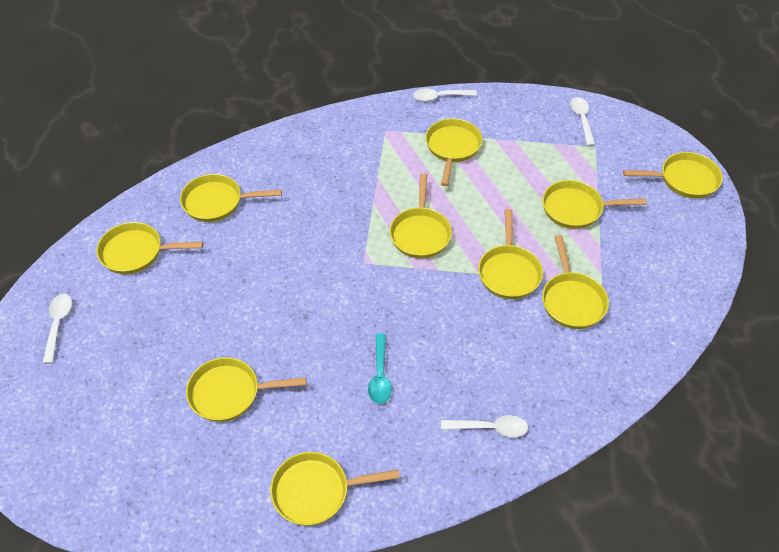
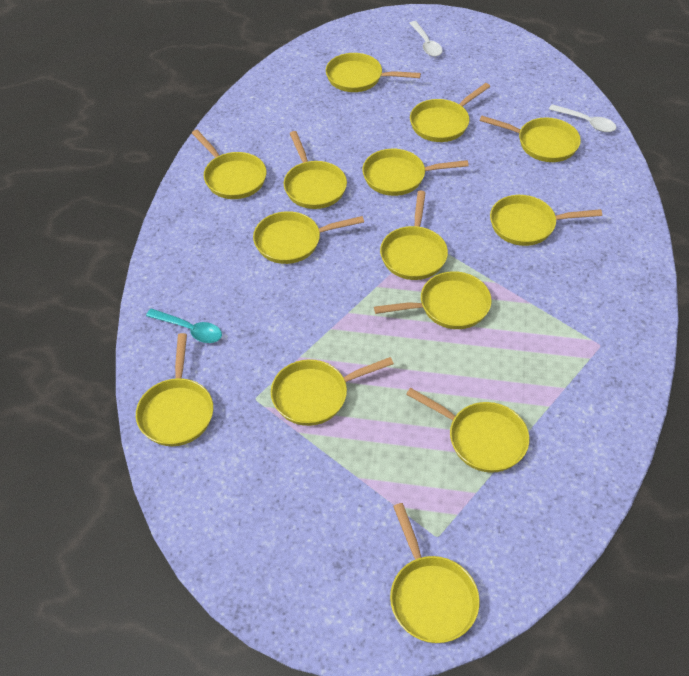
white spoon: [43,294,72,364] [413,88,477,102] [441,415,528,438] [570,97,595,146] = 4 -> [409,21,442,57] [549,104,617,132] = 2
yellow pan: [96,222,203,274] [180,174,282,222] [186,357,307,422] [270,452,400,526] [390,173,452,258] [425,118,482,186] [478,209,543,299] [542,180,647,229] [542,235,609,329] [623,152,723,198] = 10 -> [136,333,213,446] [192,130,266,199] [253,211,364,264] [271,357,394,426] [284,131,347,209] [326,53,421,92] [362,149,469,196] [374,271,492,329] [380,191,448,280] [390,503,480,643] [406,388,529,473] [410,83,490,142] [480,116,581,162] [490,195,602,246] = 14

